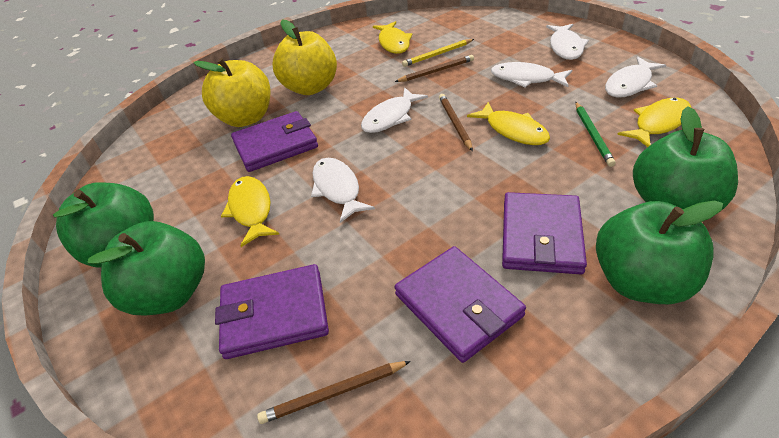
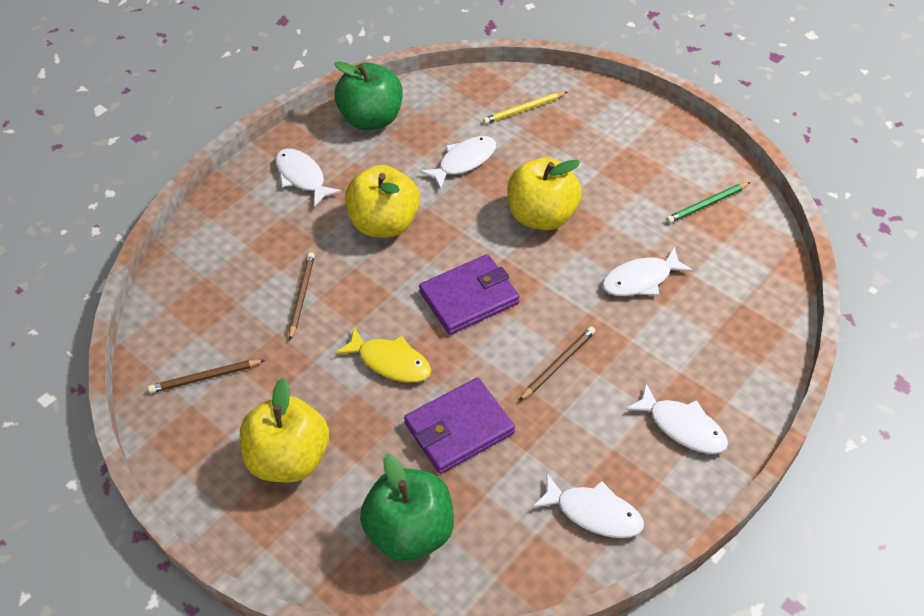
green apple: [53,182,154,268] [88,221,205,315] [596,200,723,304] [633,106,738,210] = 4 -> [334,61,403,130] [360,454,454,562] = 2
purple wallet: [215,264,329,359] [231,111,318,172] [395,246,526,363] [502,192,587,274] = 4 -> [404,378,515,474] [419,254,520,335] = 2
yellow apple: [193,58,270,127] [273,19,337,95] = 2 -> [240,378,329,482] [345,165,420,238] [507,158,582,230] = 3
yellow fish: [221,176,280,247] [373,21,413,54] [467,102,550,145] [617,98,691,147] = 4 -> [335,327,431,383] = 1

